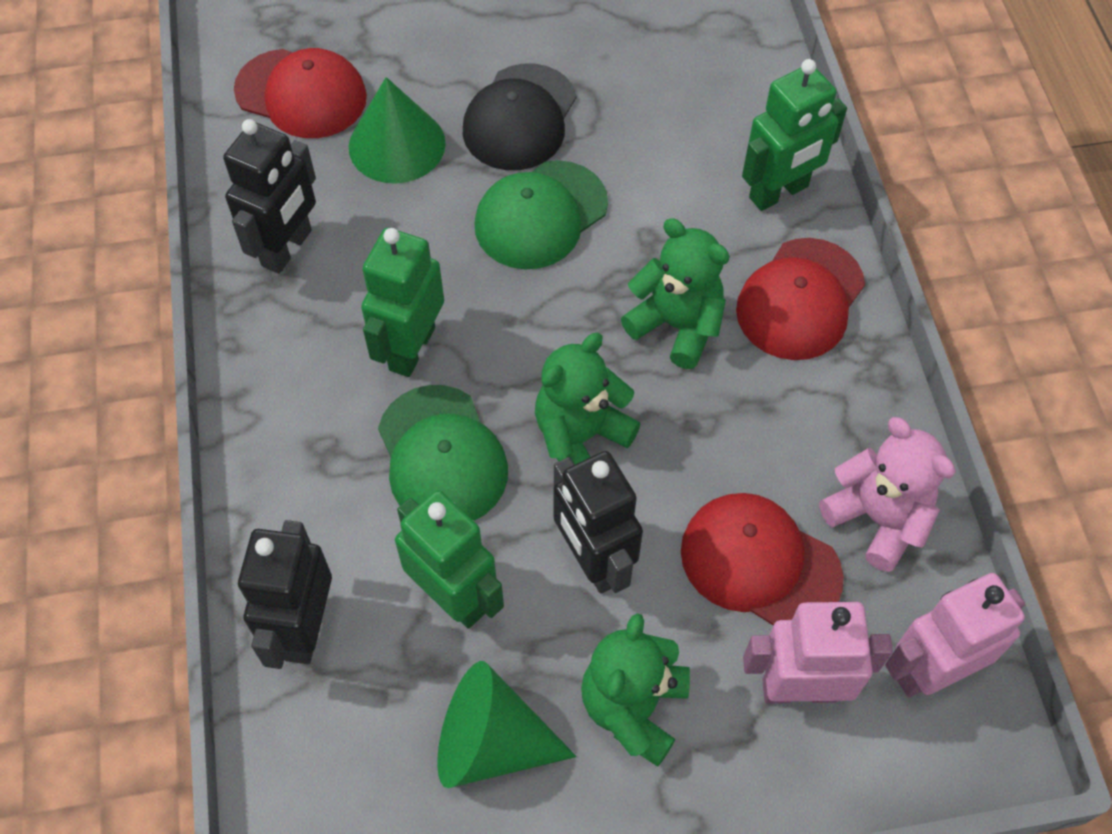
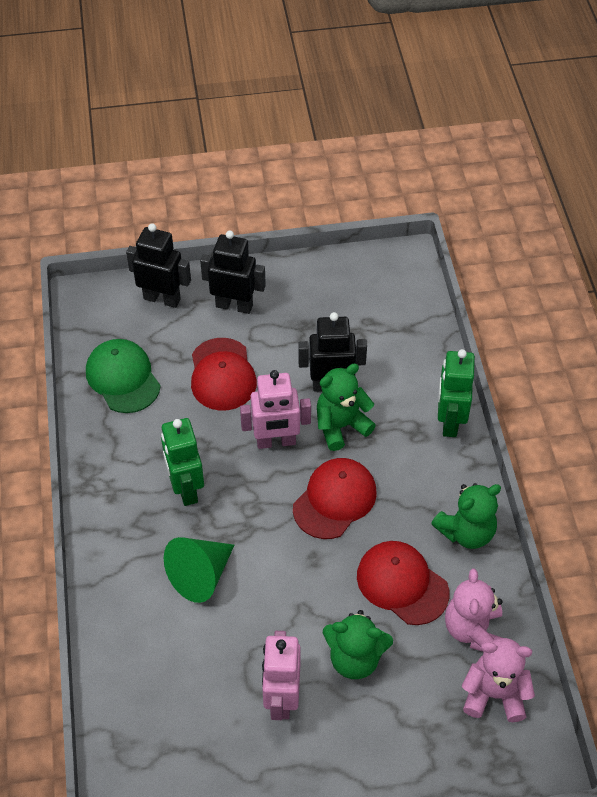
black cap: [463,63,576,170] = 1 -> none = 0
green cap: [378,385,508,521] [474,160,608,269] = 2 -> [86,339,161,413] = 1
green cone: [349,77,446,184] [437,661,576,788] = 2 -> [164,537,234,603] = 1
green robot: [361,228,444,377] [395,490,504,629] [742,59,847,211] = 3 -> [161,418,204,506] [438,349,475,437] = 2
pink teddy bear: [819,417,956,572] = 1 -> [445,568,503,652] [462,638,535,722] = 2

